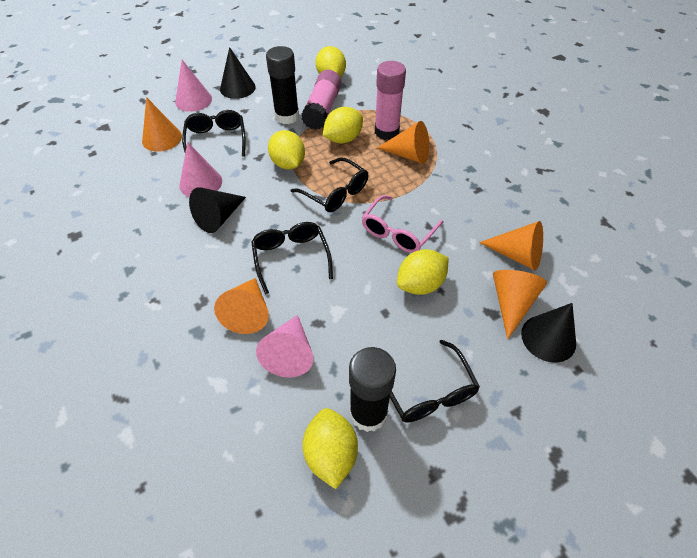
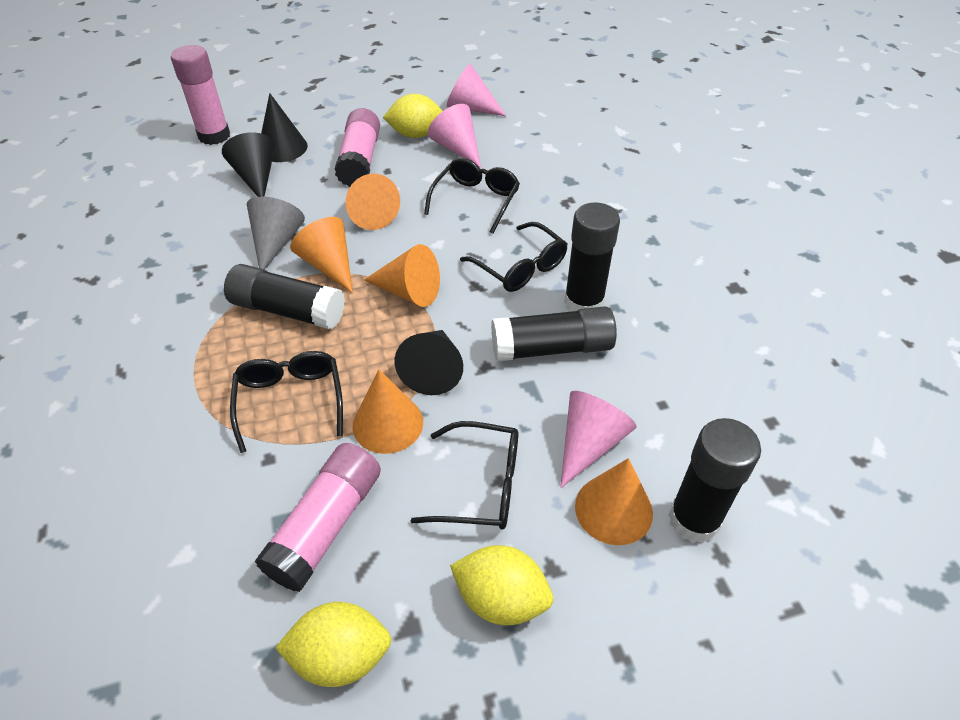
black glue stick: [266,46,299,124] [349,347,396,432] = 2 -> [224,264,345,329] [491,306,617,362] [564,202,620,312] [668,418,761,544] = 4
grey cone: none = 0 -> [247,197,305,269] = 1
pink glasses: [362,195,443,253] = 1 -> none = 0
pink glue stick: [301,70,341,130] [375,61,406,140] = 2 -> [171,45,230,145] [254,443,381,592] [335,108,380,187] = 3
yellow lemon: [268,130,305,169] [302,408,358,489] [316,46,346,77] [323,107,363,144] [397,249,448,295] = 5 -> [275,602,392,687] [383,94,442,138] [450,545,553,625] = 3

